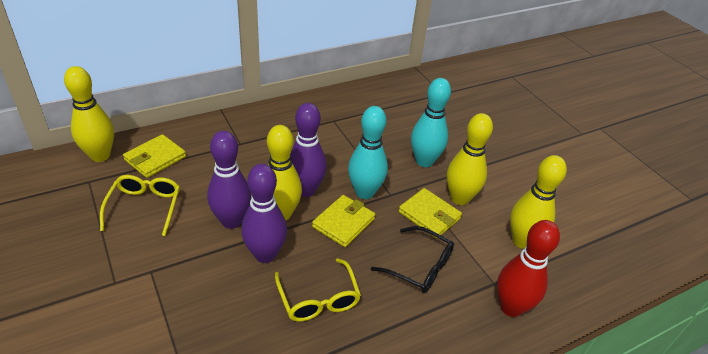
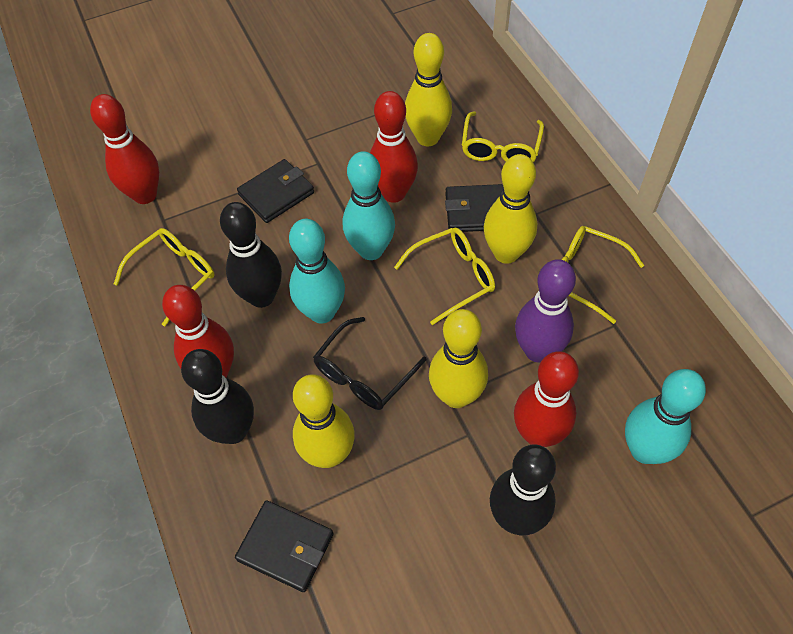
black bowling pin: none = 0 -> [181,349,254,444] [220,202,282,308] [490,445,556,535] = 3
black wallet: none = 0 -> [235,500,334,592] [237,159,314,223] [445,184,504,232] = 3
purple bowling pin: [207,131,251,229] [241,164,287,263] [290,103,327,197] = 3 -> [515,259,576,363] = 1
red bowling pin: [497,220,560,317] = 1 -> [90,94,159,204] [162,285,234,378] [370,91,418,203] [514,351,579,447] = 4
turquoise bowling pin: [348,106,388,199] [411,78,451,167] = 2 -> [289,219,345,324] [343,151,395,260] [625,369,706,464] = 3
yellow glasses: [100,175,180,236] [275,258,361,321] = 2 -> [114,228,215,326] [394,227,495,325] [462,111,544,162] [562,226,644,324] = 4
yellow wallet: [123,134,186,178] [312,195,375,247] [399,188,462,238] = 3 -> none = 0

